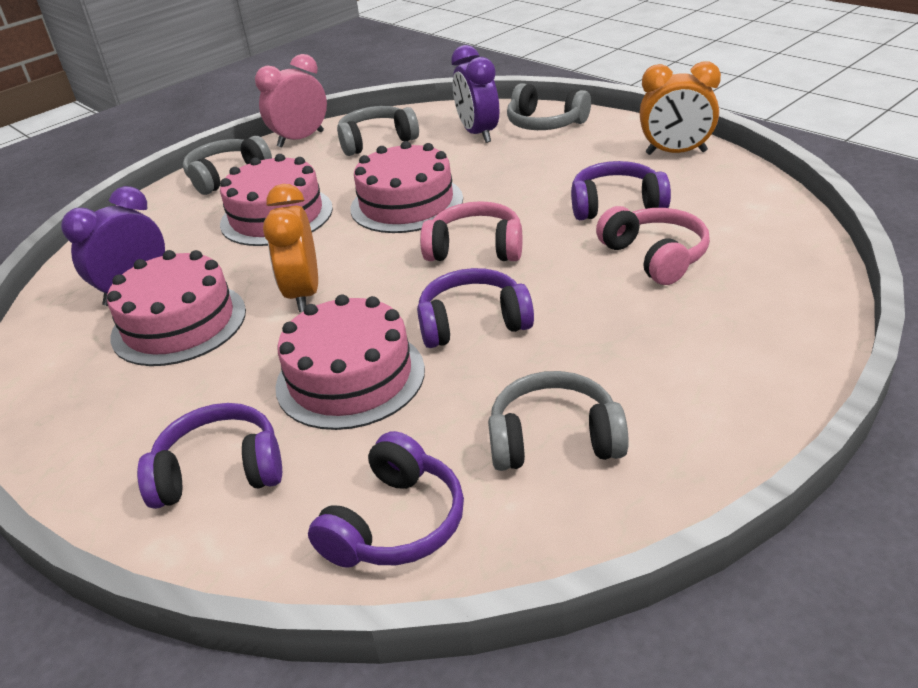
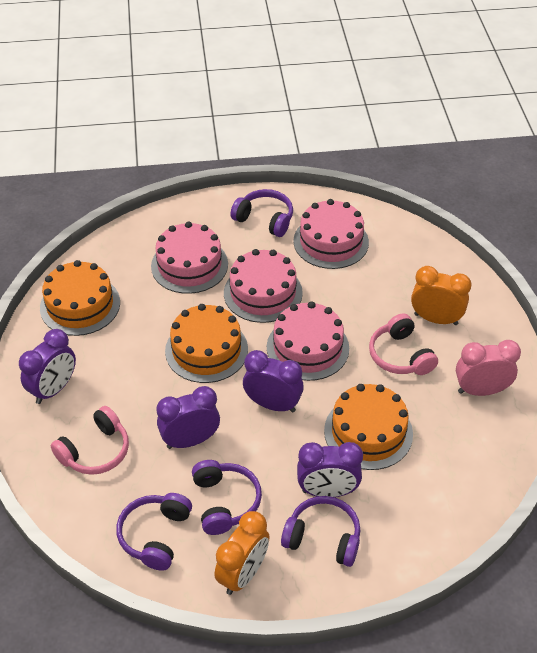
grey headphones: [183,136,272,195] [337,106,419,156] [488,371,629,471] [507,83,591,130] = 4 -> none = 0
orange cake: none = 0 -> [40,260,120,336] [165,304,248,383] [324,384,413,470] = 3
purple clock: [61,186,165,306] [451,45,499,143] = 2 -> [19,329,76,404] [156,386,220,449] [243,350,304,413] [297,442,363,497] = 4

